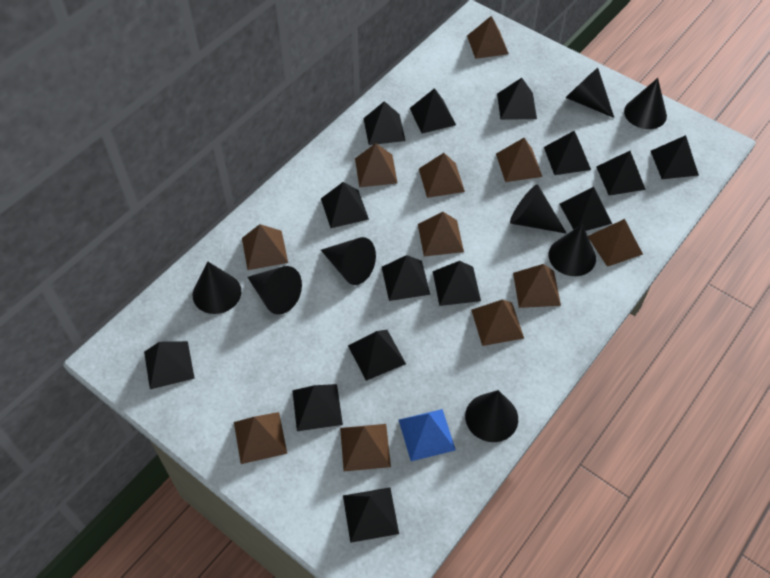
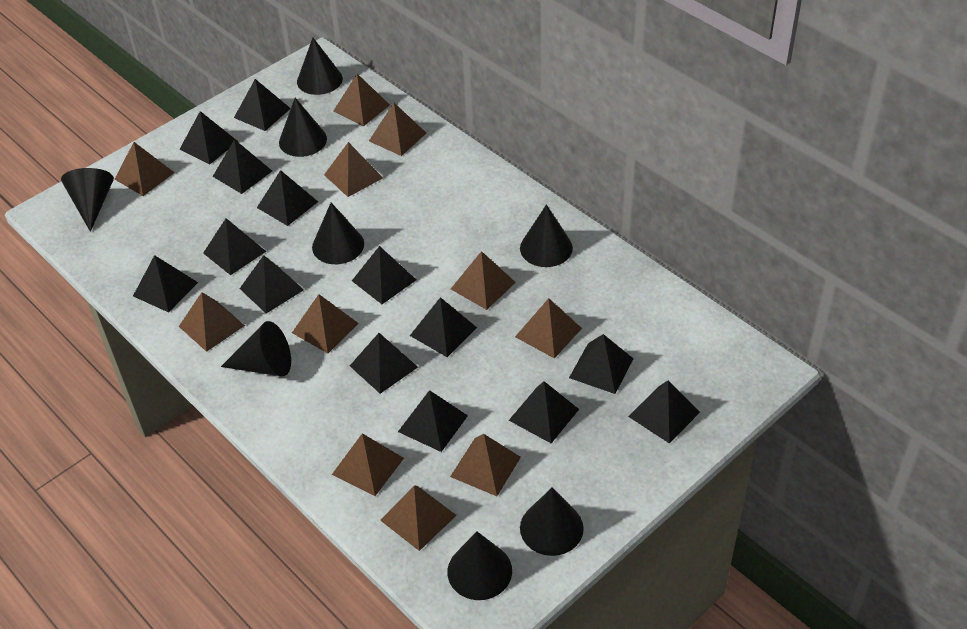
blue pyramid: [399,409,456,461] = 1 -> none = 0

